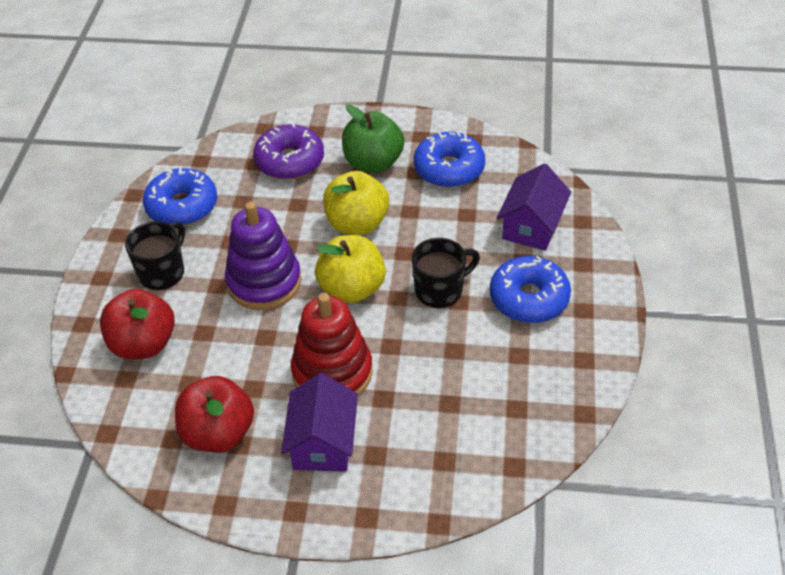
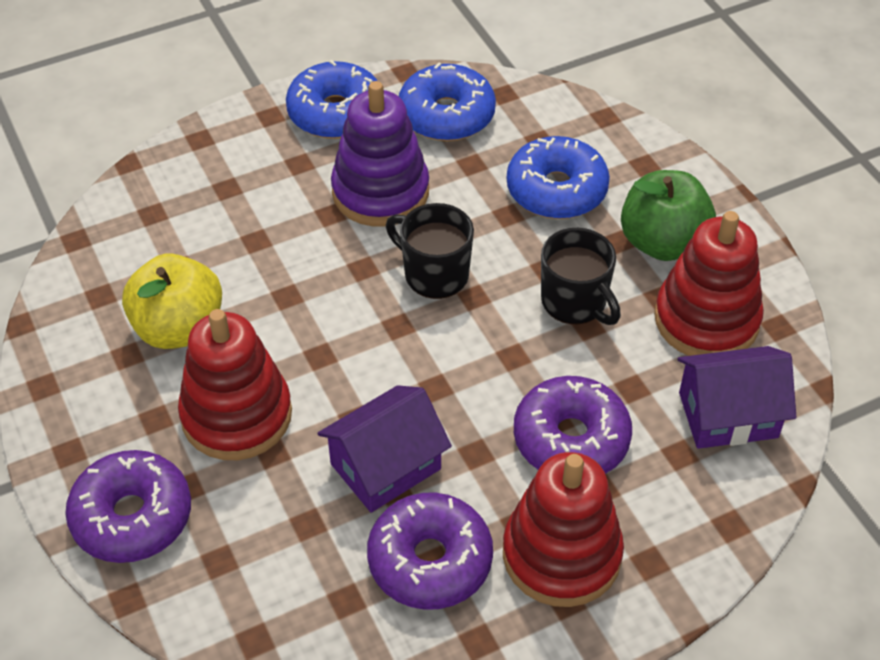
purple donut: [253,123,324,180] = 1 -> [65,450,191,563] [367,492,493,610] [514,376,632,474] = 3
red apple: [100,289,175,359] [175,376,254,452] = 2 -> none = 0
red stacking toy: [291,293,373,396] = 1 -> [178,309,292,460] [503,452,624,607] [654,211,764,356] = 3
yellow apple: [315,235,386,303] [323,171,389,235] = 2 -> [122,253,222,349] = 1

